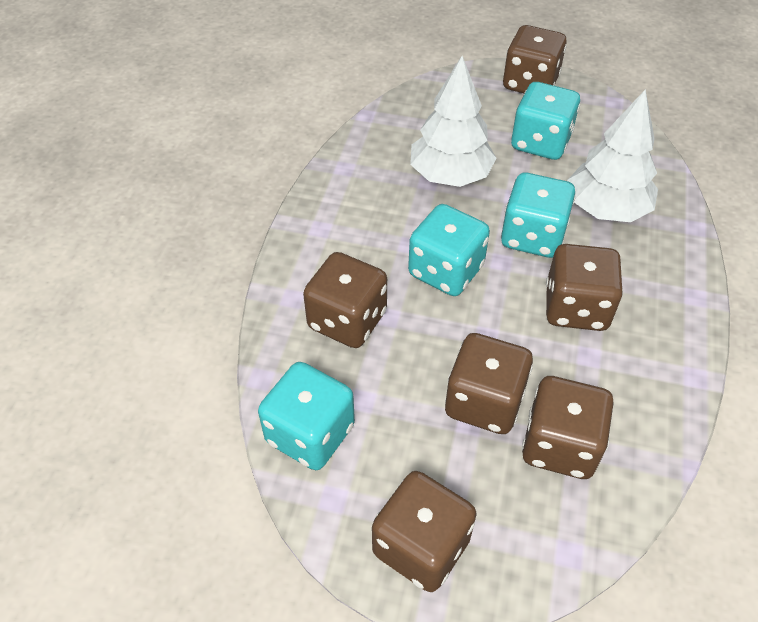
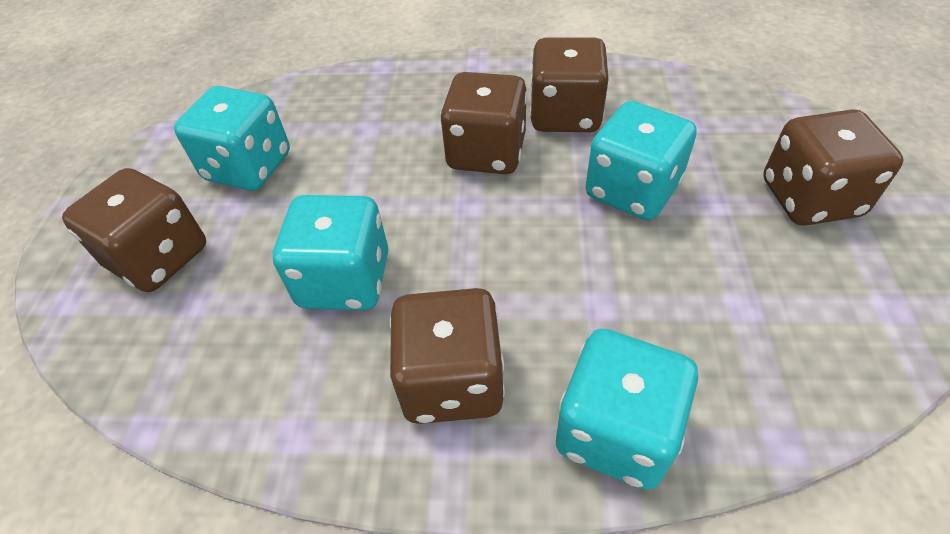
brown dice: [303,252,387,348] [372,471,477,592] [445,333,533,434] [503,25,567,93] [522,376,614,479] [546,244,623,331] = 6 -> [62,168,206,292] [390,288,505,424] [440,72,528,174] [530,37,609,132] [763,109,904,225] = 5
white tree: [410,56,496,187] [567,89,658,222] = 2 -> none = 0

